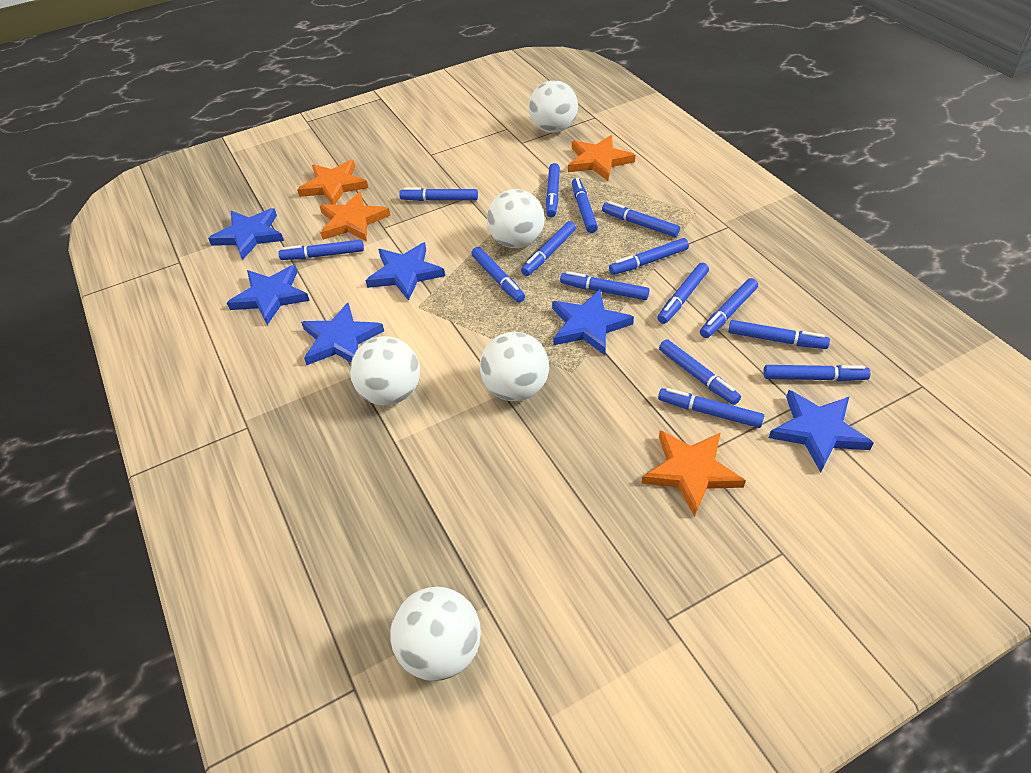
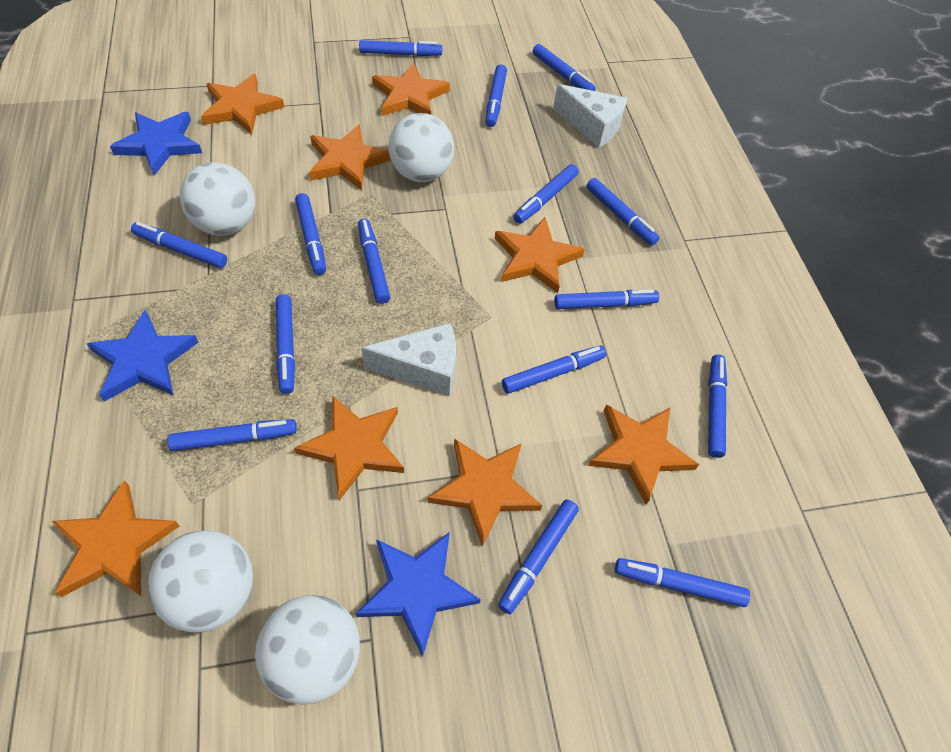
blue star: [208,208,284,260] [227,265,310,325] [301,303,384,365] [365,242,445,301] [552,290,634,355] [769,390,874,472] = 6 -> [87,310,199,402] [110,112,202,175] [355,532,481,657] = 3
orange star: [297,160,368,205] [320,192,390,242] [568,135,635,181] [641,430,746,517] = 4 -> [52,481,180,597] [201,74,285,135] [294,396,404,501] [309,124,391,191] [372,62,450,116] [428,438,542,546] [495,217,585,294] [588,405,699,504] = 8
white ball: [350,336,420,405] [390,587,481,681] [480,332,549,401] [487,189,545,248] [529,80,578,133] = 5 -> [148,530,253,633] [180,162,255,236] [255,595,360,705] [388,113,454,182] = 4
white cheese: none = 0 -> [361,323,456,396] [553,84,628,148] = 2

